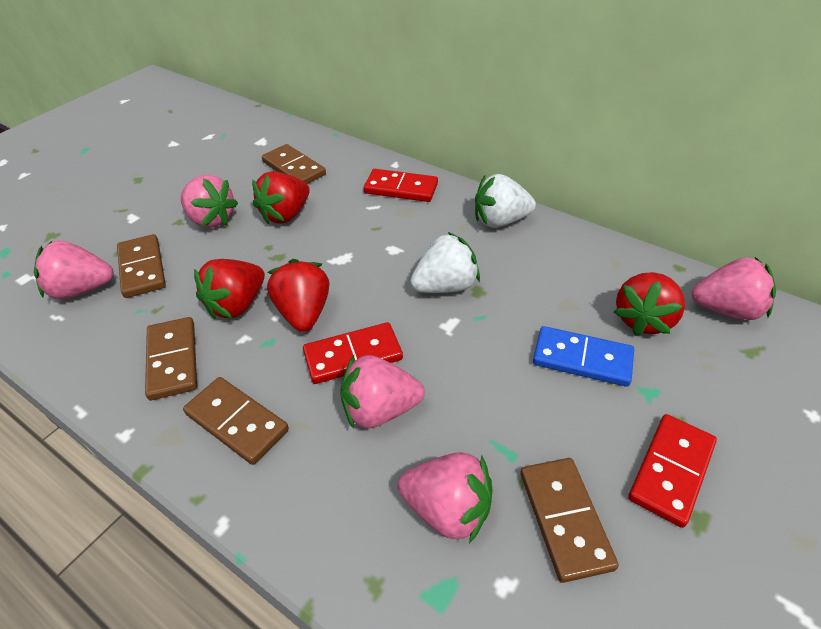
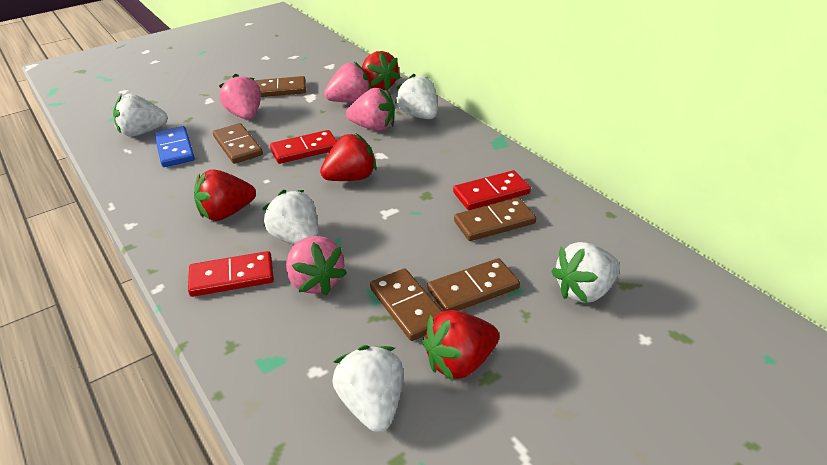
pink strawberry: [34,240,114,299] [181,175,238,228] [340,355,425,429] [398,452,493,544] [692,257,776,320] = 5 -> [219,73,261,119] [286,236,347,296] [324,62,370,102] [346,88,395,131] = 4
white strawberry: [410,232,480,293] [475,174,536,228] = 2 -> [113,94,168,137] [262,190,319,245] [332,345,404,432] [395,74,437,119] [551,242,620,303] = 5

